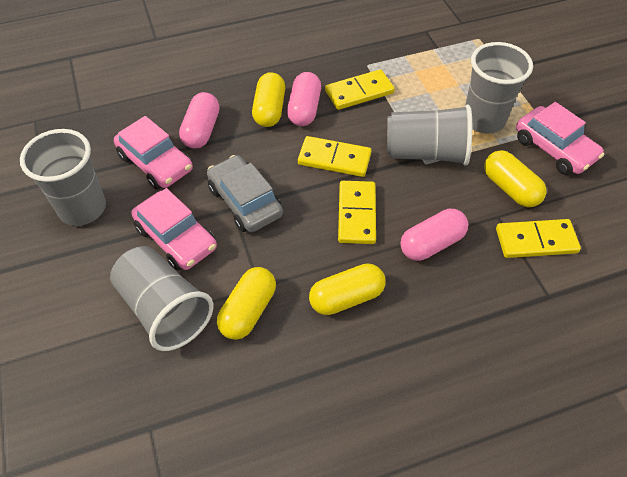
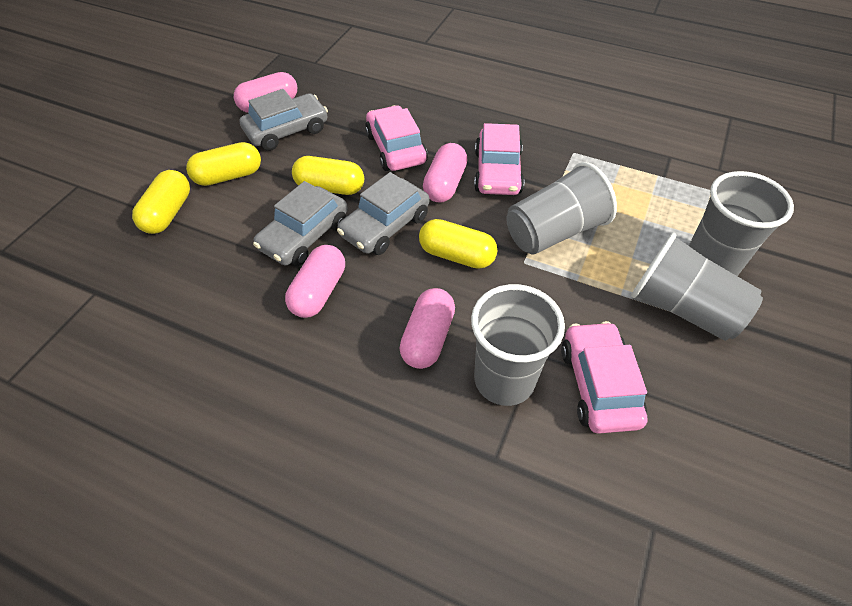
grey car: [207,155,283,232] = 1 -> [240,89,328,151] [253,181,348,266] [337,172,429,255] = 3
pink capsule: [179,92,220,148] [287,72,321,126] [400,209,468,261] = 3 -> [234,72,297,113] [285,245,345,318] [400,288,455,369] [423,143,468,203] = 4
yellow domino: [298,136,372,177] [325,69,395,110] [338,181,376,244] [496,219,581,258] = 4 -> none = 0

